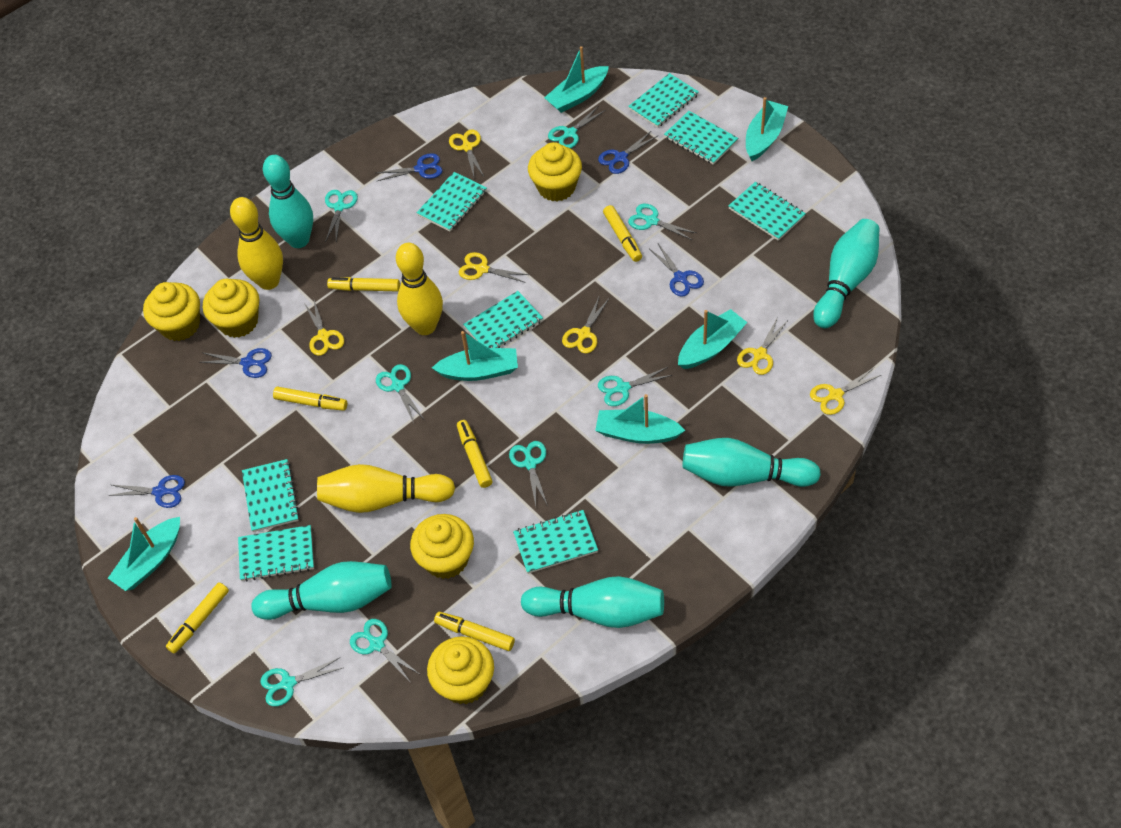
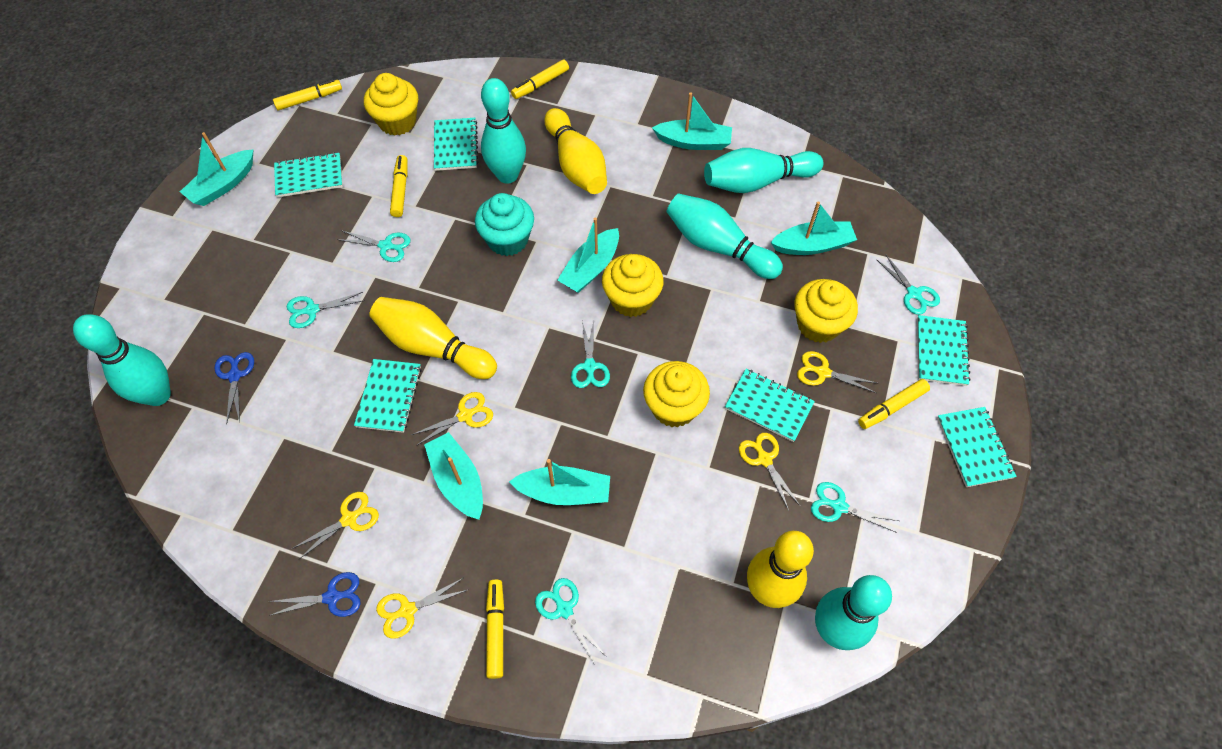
blue scissors: [108,475,185,508] [199,348,272,378] [377,153,443,181] [598,131,657,174] [650,244,704,297] = 5 -> [215,352,254,425] [268,572,361,617] = 2
turquoise cupcake: none = 0 -> [475,193,534,256] = 1
turquoise notebook: [238,525,314,581] [242,459,300,532] [416,172,487,231] [463,291,543,348] [513,510,598,574] [628,73,699,128] [664,111,738,165] [728,182,806,241] = 8 -> [274,152,343,197] [354,359,422,433] [434,118,478,171] [725,369,815,442] [917,315,971,386] [937,407,1017,487] = 6
turquoise scissors: [260,657,342,706] [325,190,358,242] [350,619,419,683] [376,364,424,423] [509,441,548,506] [548,107,606,148] [598,367,672,406] [628,204,696,240] = 8 -> [287,292,363,328] [337,230,411,262] [535,578,607,664] [571,321,610,388] [811,482,899,533] [876,254,940,315] = 6
yellow cupcake: [143,282,200,341] [203,279,259,338] [410,514,474,579] [427,636,494,704] [528,142,582,202] = 5 -> [364,73,418,135] [602,254,664,317] [643,361,710,427] [794,279,858,343] = 4
yellow marker: [166,582,229,654] [273,387,347,411] [327,277,400,292] [434,612,515,651] [457,420,493,488] [603,205,642,262] = 6 -> [273,79,342,110] [390,155,407,217] [486,579,504,679] [511,60,569,99] [858,379,930,429] = 5
yellow scissors: [304,300,344,356] [449,130,484,177] [459,252,529,283] [562,295,609,353] [737,317,788,375] [810,368,881,415] = 6 -> [292,492,379,559] [376,578,467,639] [411,392,493,446] [739,433,800,510] [797,351,877,393] = 5

